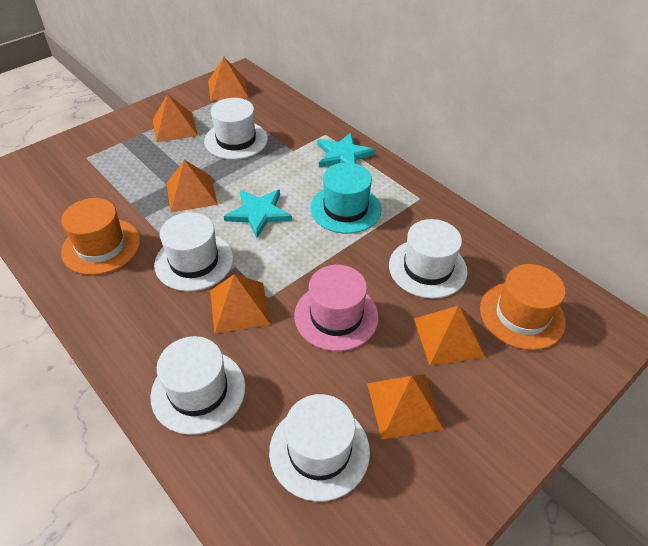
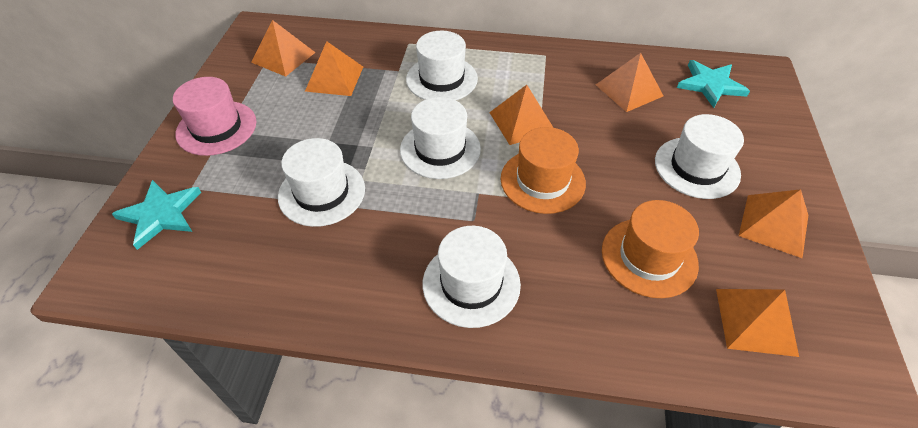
turquoise hat: [310,163,381,234] = 1 -> none = 0

